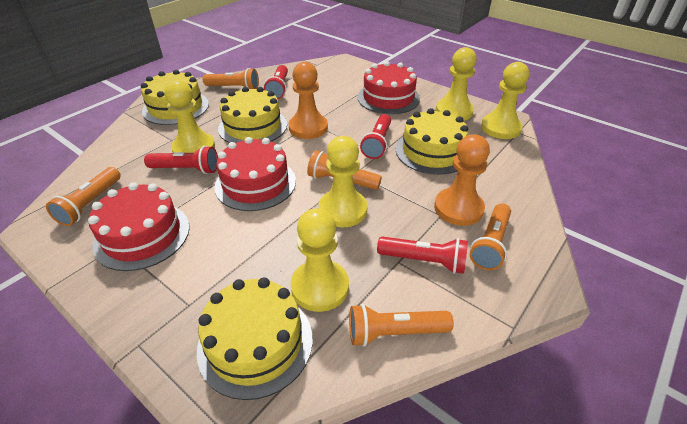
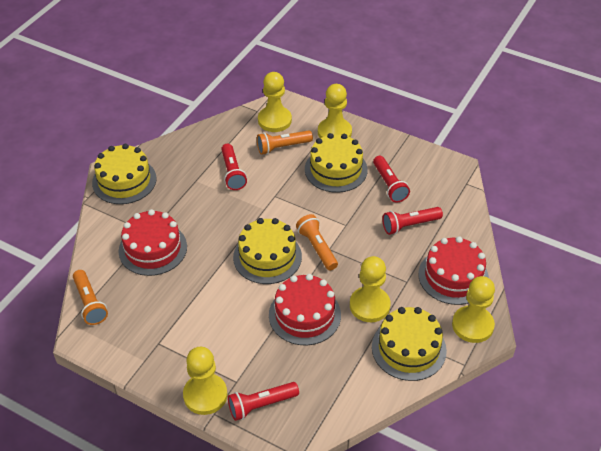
orange flashlight: [46,167,121,226] [203,68,259,89] [307,150,382,190] [349,304,454,347] [470,203,511,270] = 5 -> [73,270,108,325] [257,130,313,155] [296,214,338,270] = 3
orange pawn: [289,62,328,139] [434,134,490,226] = 2 -> none = 0

